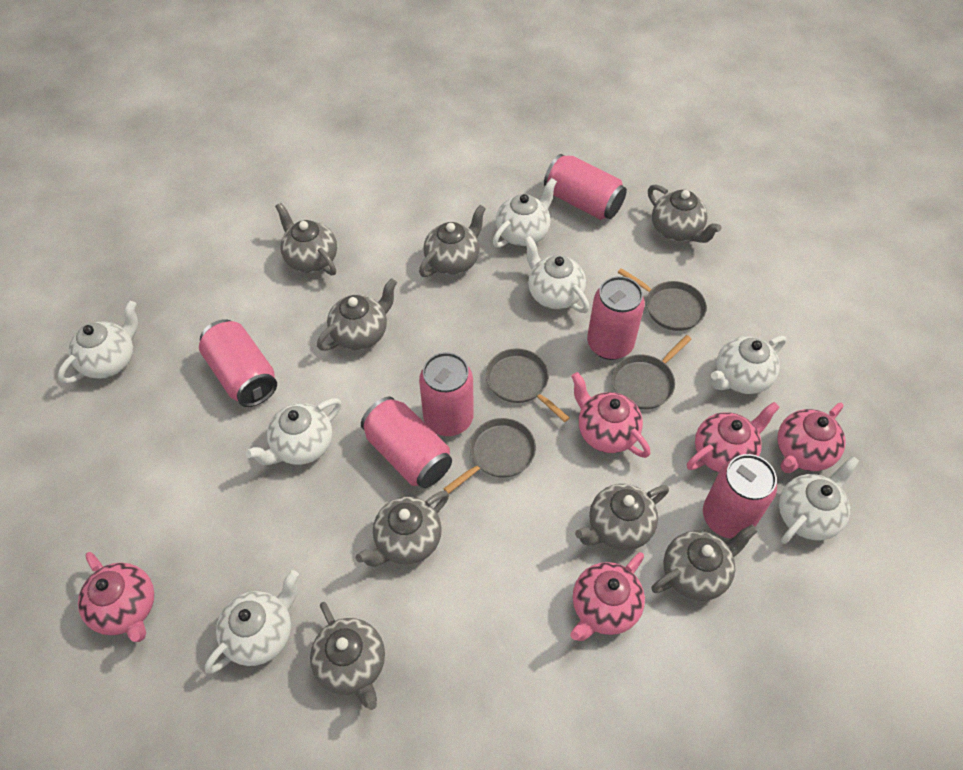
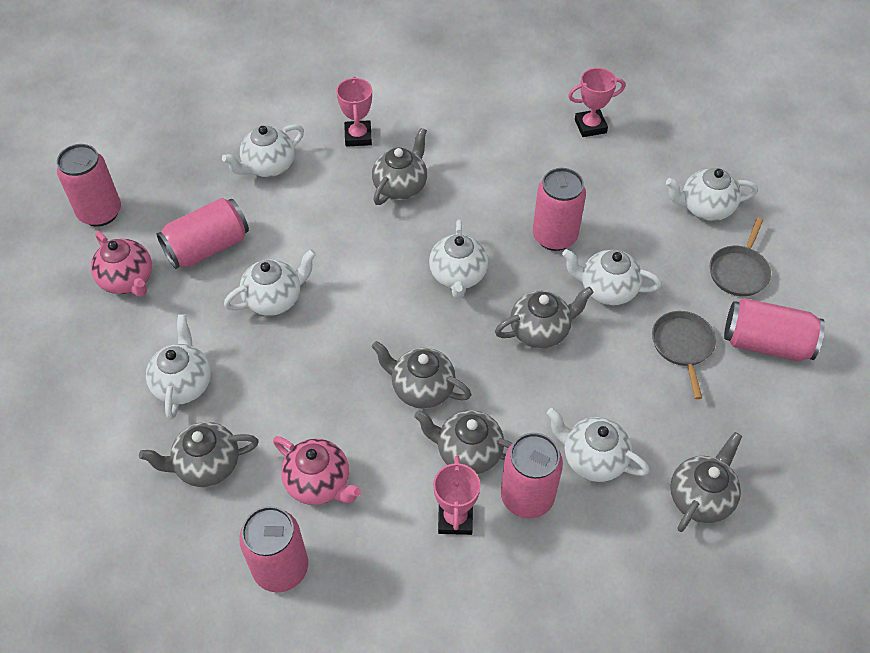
grey pan: [443,418,536,493] [486,348,569,422] [612,335,692,409] [618,268,707,331] = 4 -> [652,311,716,399] [710,218,771,296] = 2
grey teapot: [275,203,337,275] [310,602,385,710] [317,278,397,351] [356,491,449,567] [419,205,486,277] [575,484,669,551] [648,184,722,243] [651,524,757,601] = 8 -> [139,422,259,487] [372,128,427,205] [372,341,472,409] [414,410,512,474] [495,287,594,349] [670,432,742,532] = 6
pink teapot: [78,552,154,642] [570,552,645,641] [571,372,650,458] [687,402,780,473] [778,403,845,473] = 5 -> [91,231,152,296] [273,436,361,505] = 2
pink trophy: none = 0 -> [336,76,372,147] [433,456,480,535] [568,68,625,137] = 3

